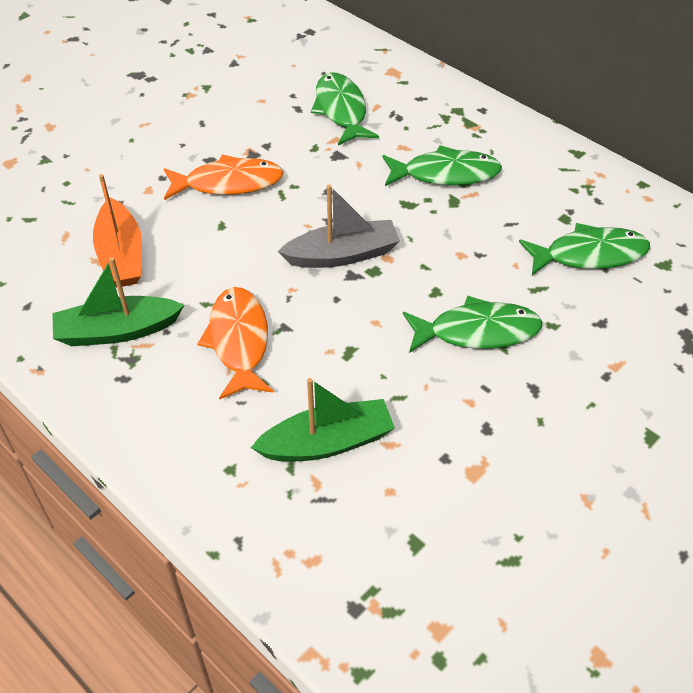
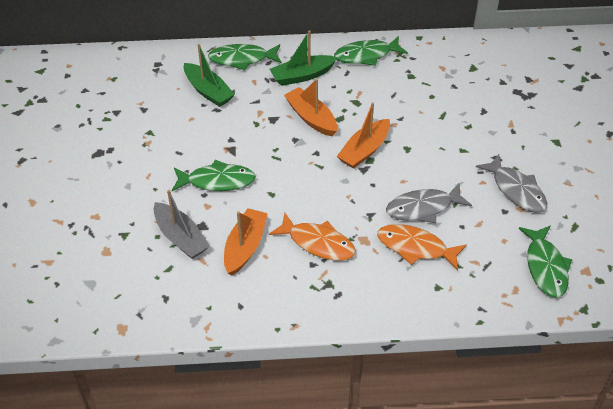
grey fish: none = 0 -> [386,183,472,223] [476,154,547,213] = 2
orange boat: [93,174,142,287] = 1 -> [224,208,268,276] [284,79,337,136] [337,102,390,169] = 3

